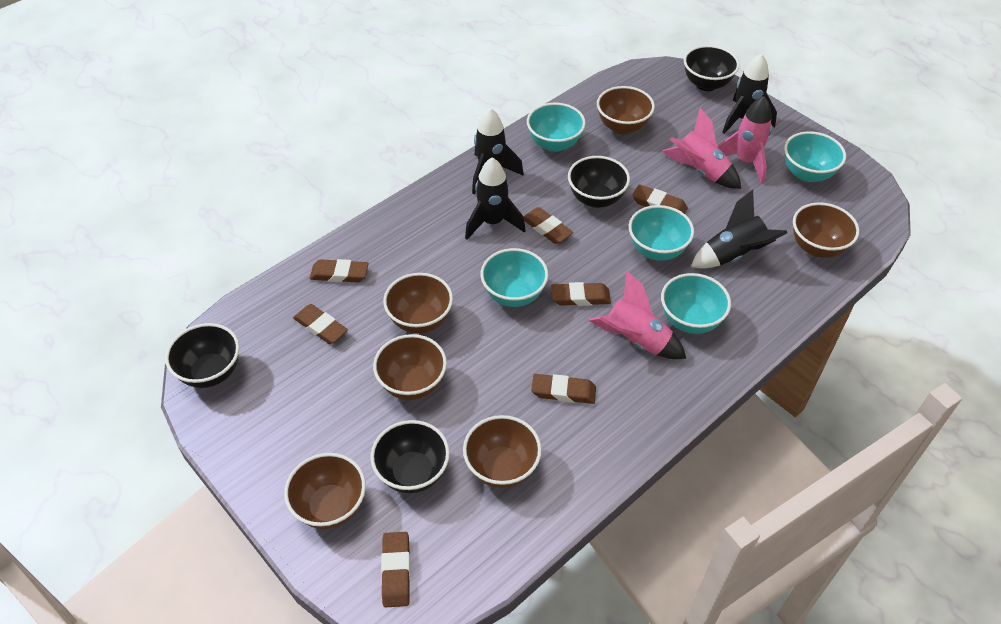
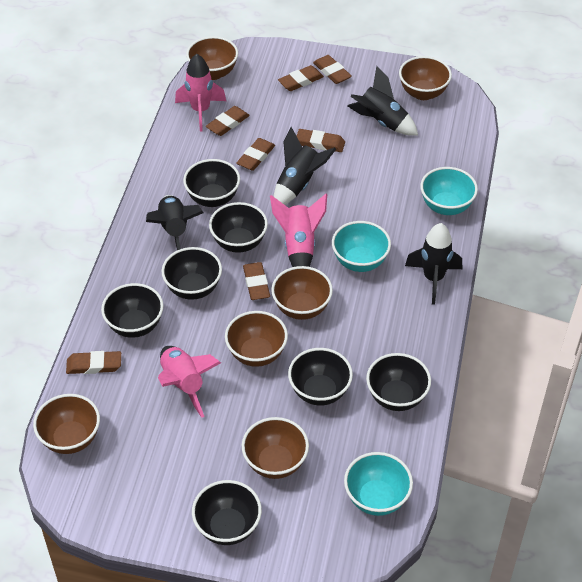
black bowl: [165,323,239,388] [370,420,450,493] [568,156,630,208] [684,45,739,91] = 4 -> [101,283,164,338] [162,247,222,300] [183,159,240,207] [192,480,262,545] [209,202,268,253] [288,348,353,406] [366,353,431,411] = 7
turquoise bowl: [480,248,548,307] [527,103,586,152] [629,205,694,261] [661,273,731,334] [784,131,846,182] = 5 -> [332,221,391,272] [344,452,413,516] [420,167,478,215] = 3

